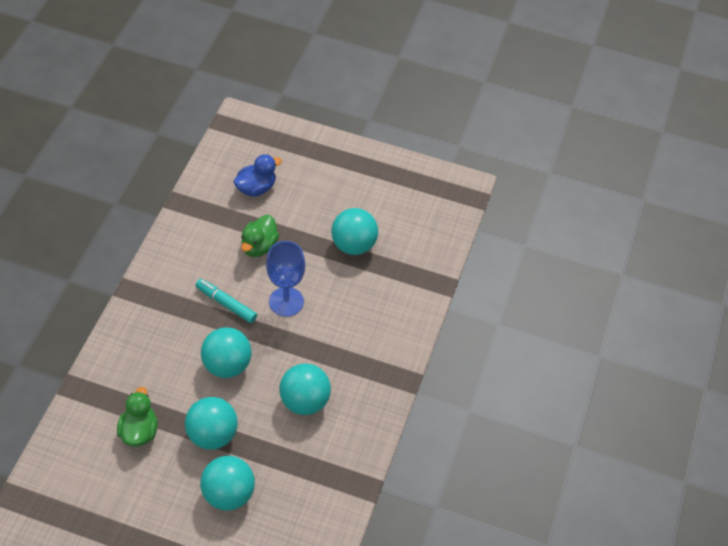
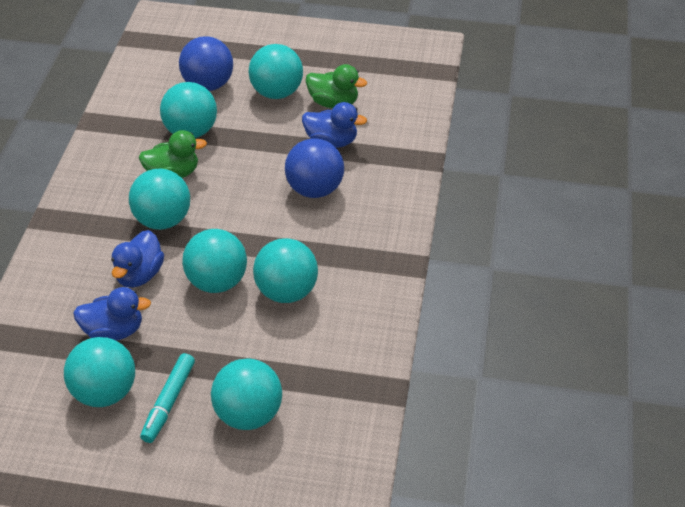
blue ball: none = 0 -> [179,36,233,91] [285,138,344,198] = 2
blue duck: [233,155,282,197] = 1 -> [73,287,151,341] [111,230,164,287] [302,102,367,148] = 3
blue goblet: [266,241,305,317] = 1 -> none = 0
turquoise ball: [185,397,238,450] [200,456,255,511] [201,327,252,378] [279,363,331,415] [331,208,378,255] = 5 -> [64,337,135,407] [129,168,190,230] [160,82,217,138] [182,229,247,293] [211,358,282,430] [248,44,303,99] [253,238,318,303] = 7

